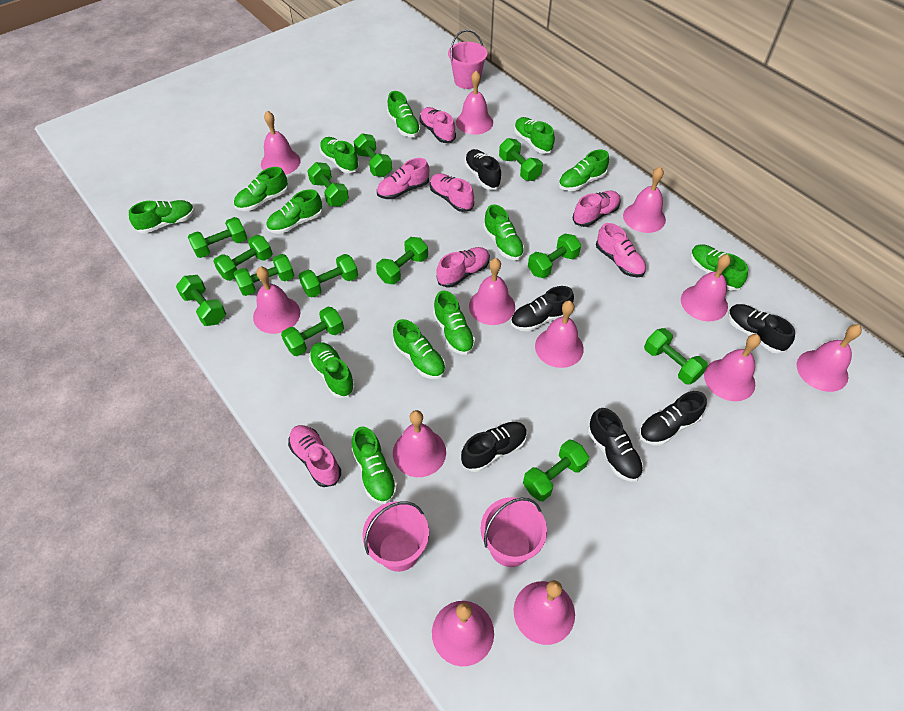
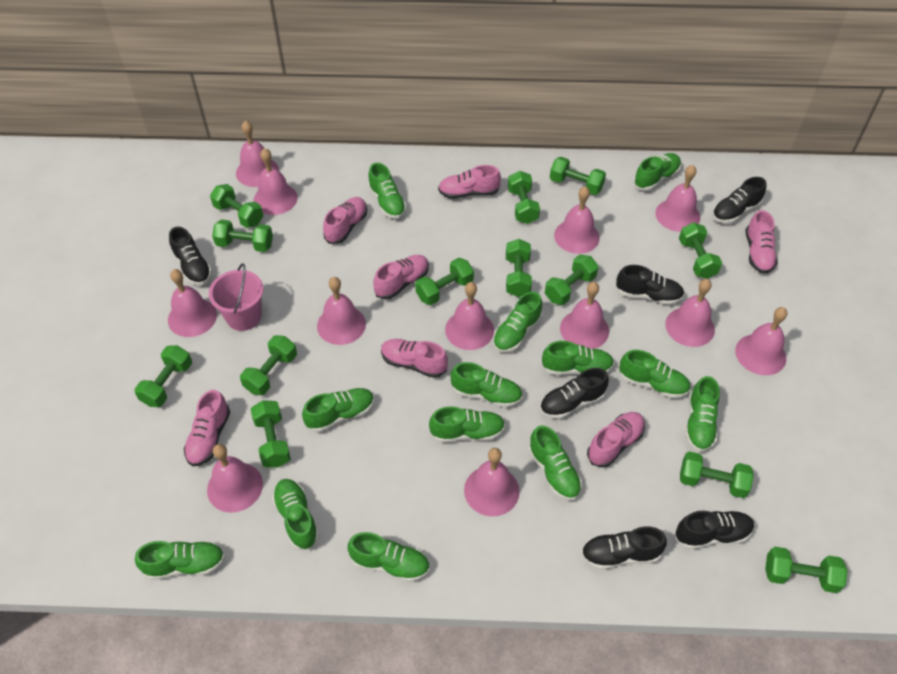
pink bucket: [362,501,429,572] [448,30,487,89] [481,497,547,567] = 3 -> [209,263,263,331] = 1

